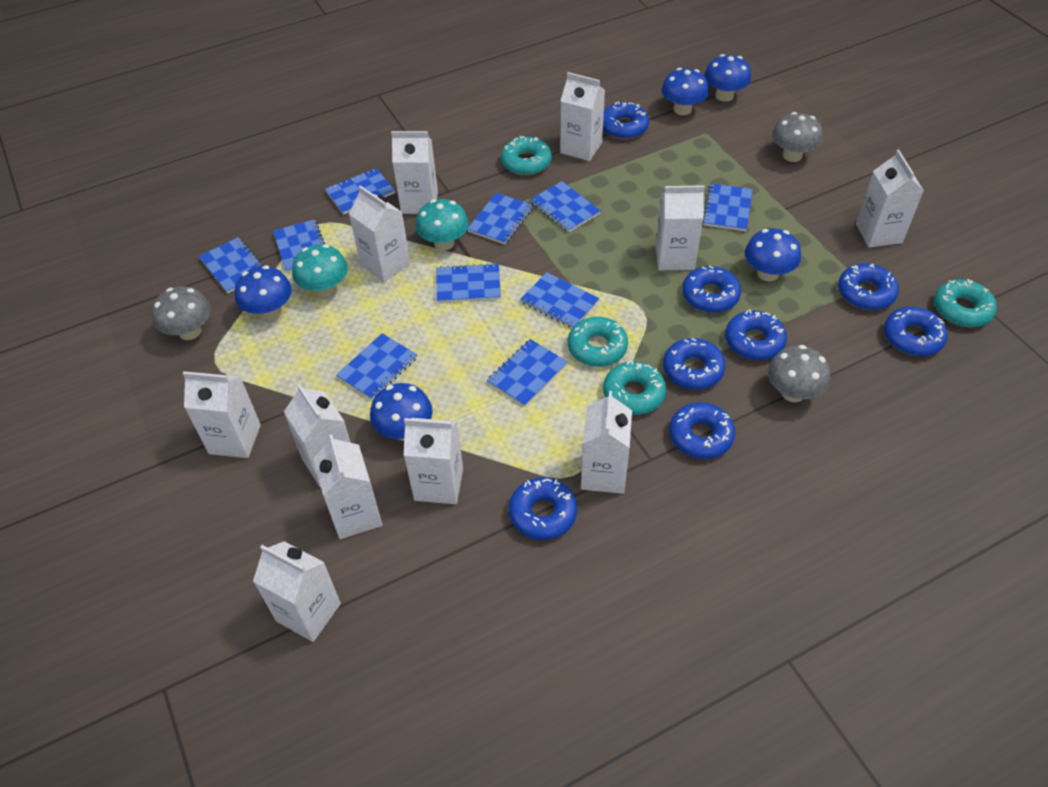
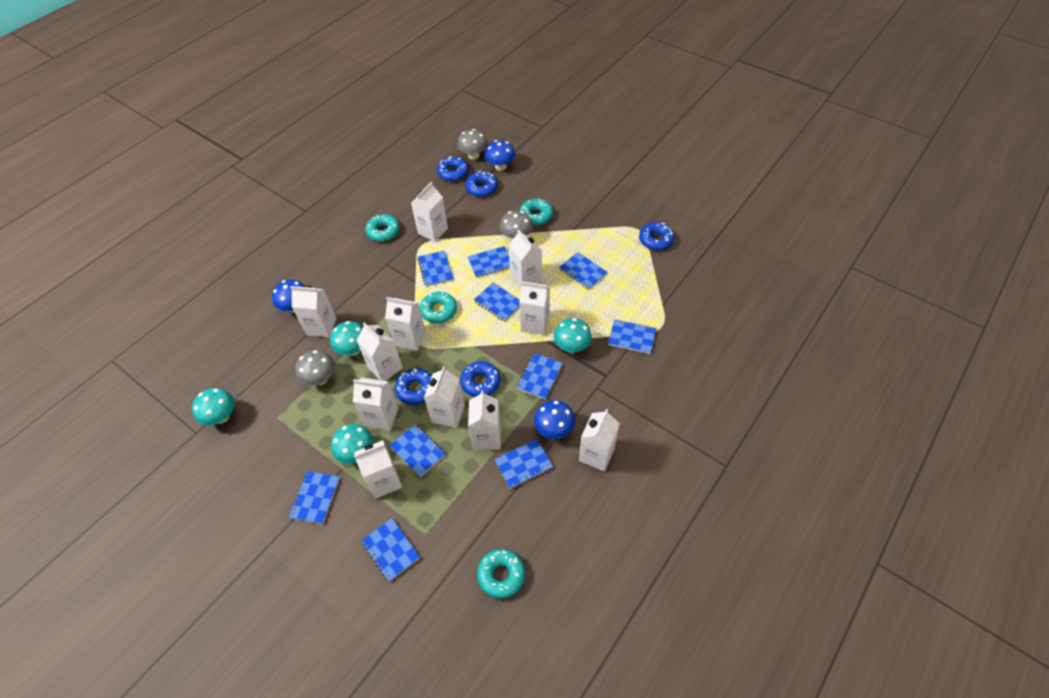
blue donut: [509,477,577,540] [603,101,649,139] [663,338,726,390] [669,402,735,459] [682,266,741,313] [725,309,787,360] [838,264,899,310] [884,306,948,356] = 8 -> [395,368,432,405] [437,157,469,182] [460,361,500,397] [465,171,498,197] [639,222,674,250] = 5
blue mushroom: [235,265,292,319] [370,383,433,440] [662,68,709,115] [704,54,751,102] [745,228,801,281] = 5 -> [272,280,304,313] [485,140,515,171] [534,400,575,439] = 3
turquoise mushroom: [292,244,348,297] [415,199,469,250] = 2 -> [192,388,234,425] [330,321,363,356] [331,424,373,464] [554,318,592,353] = 4

